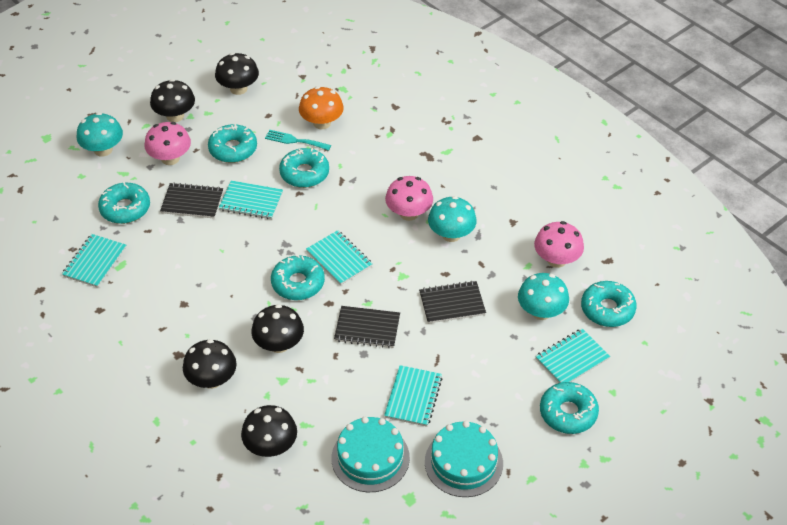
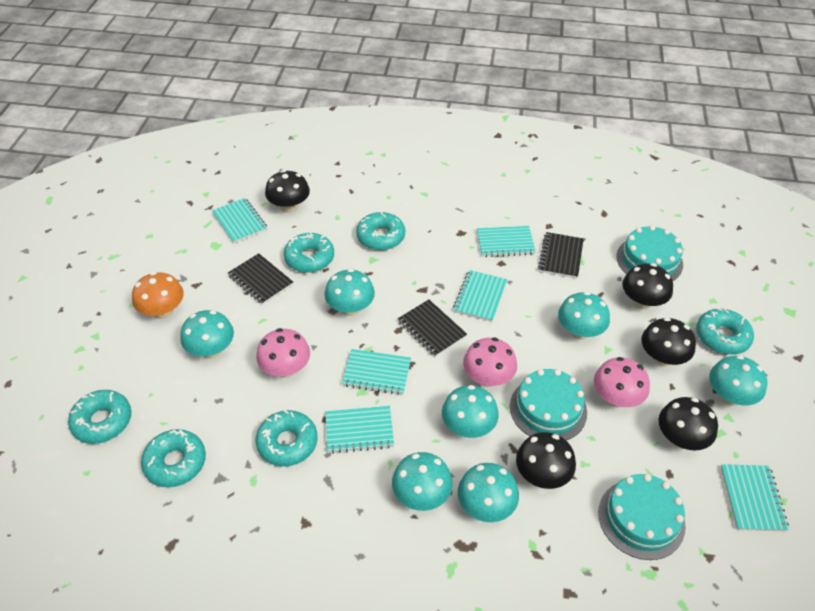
turquoise cake: [331,417,410,492] [425,421,503,497] = 2 -> [510,369,587,440] [598,474,686,560] [616,225,683,281] = 3
turquoise fork: [265,130,331,151] = 1 -> none = 0
turquoise mushroom: [77,112,123,157] [428,196,477,242] [518,273,569,320] = 3 -> [180,310,234,359] [324,269,375,316] [392,452,453,511] [442,385,499,438] [458,463,519,522] [558,292,610,340] [709,355,767,406] = 7
turquoise notebook: [62,234,127,288] [219,181,283,219] [306,230,373,285] [384,365,443,427] [535,329,610,383] = 5 -> [212,198,267,243] [325,406,394,454] [342,349,411,395] [453,270,507,322] [477,226,536,258] [721,464,789,532] = 6

